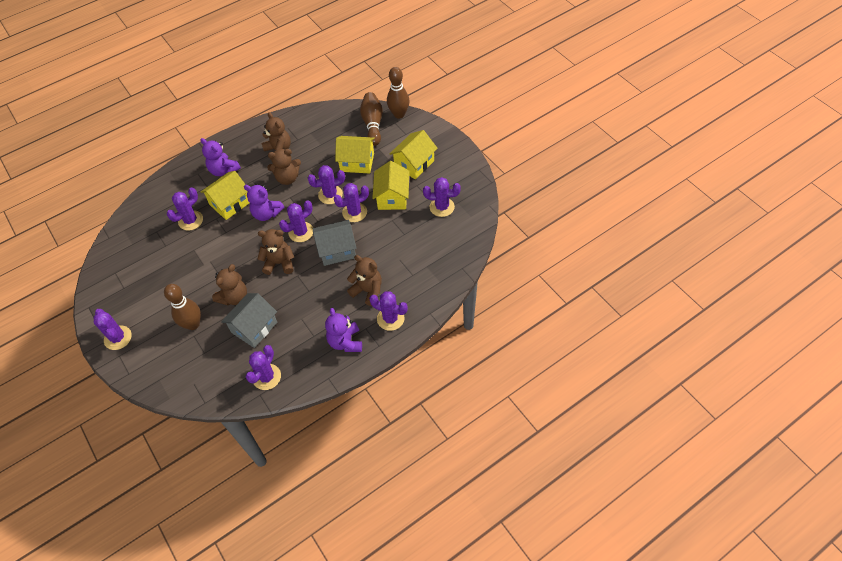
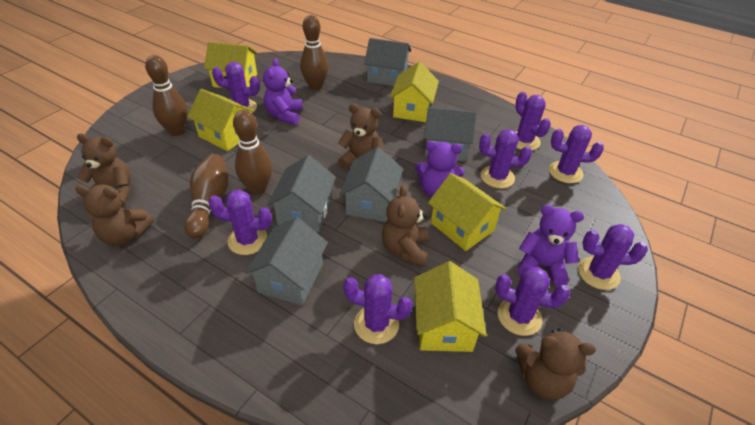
brown bowling pin: [164,284,201,330] [360,92,383,146] [387,67,410,119] = 3 -> [145,55,188,136] [184,154,228,239] [233,110,272,195] [300,15,329,90] = 4
grey house: [221,293,277,348] [313,220,357,266] = 2 -> [245,217,328,305] [267,155,336,232] [339,147,403,222] [364,38,411,86] [424,107,477,161] = 5
yellow house: [201,171,250,220] [335,136,375,174] [372,161,409,210] [389,130,438,179] = 4 -> [187,89,255,151] [204,42,257,89] [390,62,439,122] [414,261,487,352] [428,173,506,251] = 5

